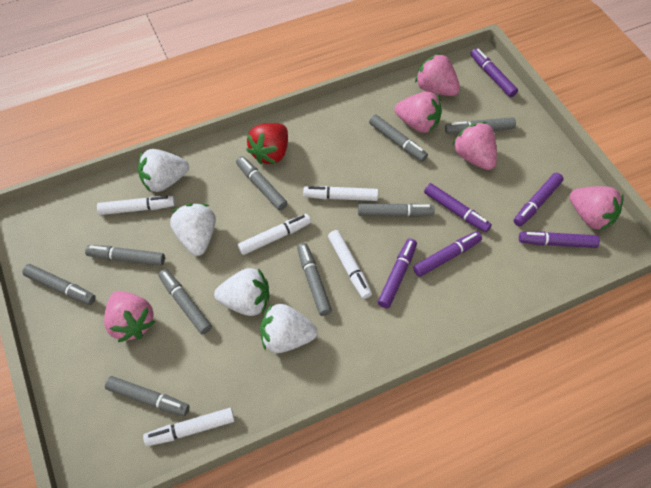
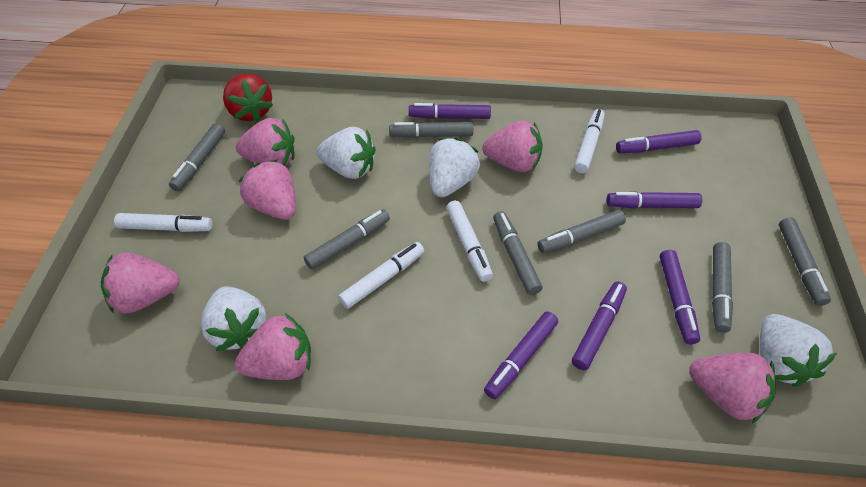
grey marker: [22,264,96,305] [85,245,165,266] [105,376,189,416] [158,269,212,335] [236,156,288,211] [297,243,332,316] [358,203,435,217] [369,114,428,162] [445,117,516,134] = 9 -> [169,123,225,191] [304,209,390,270] [389,122,473,138] [493,211,543,295] [538,210,626,253] [712,242,733,333] [779,217,831,306] = 7
pink strawberry: [104,291,155,342] [395,92,442,133] [415,53,460,96] [453,122,497,170] [570,186,624,230] = 5 -> [101,253,180,314] [235,313,311,380] [236,118,295,166] [238,159,296,220] [482,120,543,172] [689,353,776,423] = 6
white marker: [97,196,175,215] [143,408,235,446] [238,214,311,255] [303,186,378,201] [328,230,372,299] = 5 -> [114,213,212,232] [338,242,424,309] [446,200,493,282] [574,109,605,173] = 4

